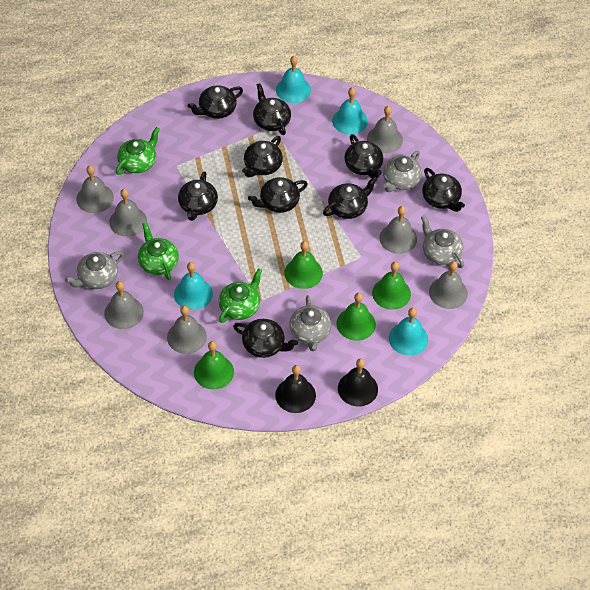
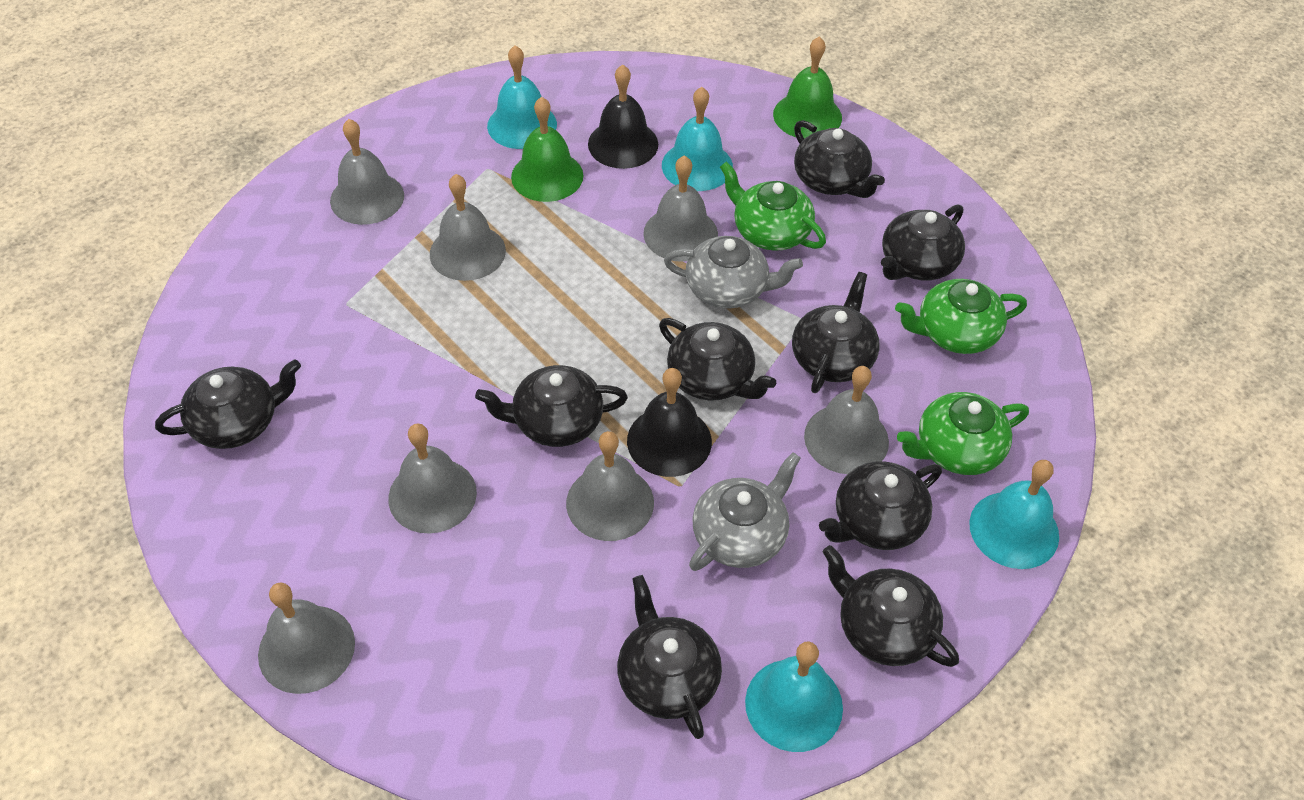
green bell: [194,341,234,390] [284,241,323,289] [337,293,376,341] [372,262,411,310] = 4 -> [511,97,583,202] [773,37,842,139] = 2
grey teapot: [65,251,124,289] [289,295,332,351] [383,151,422,192] [421,215,464,268] = 4 -> [664,236,803,309] [689,452,801,571] = 2

